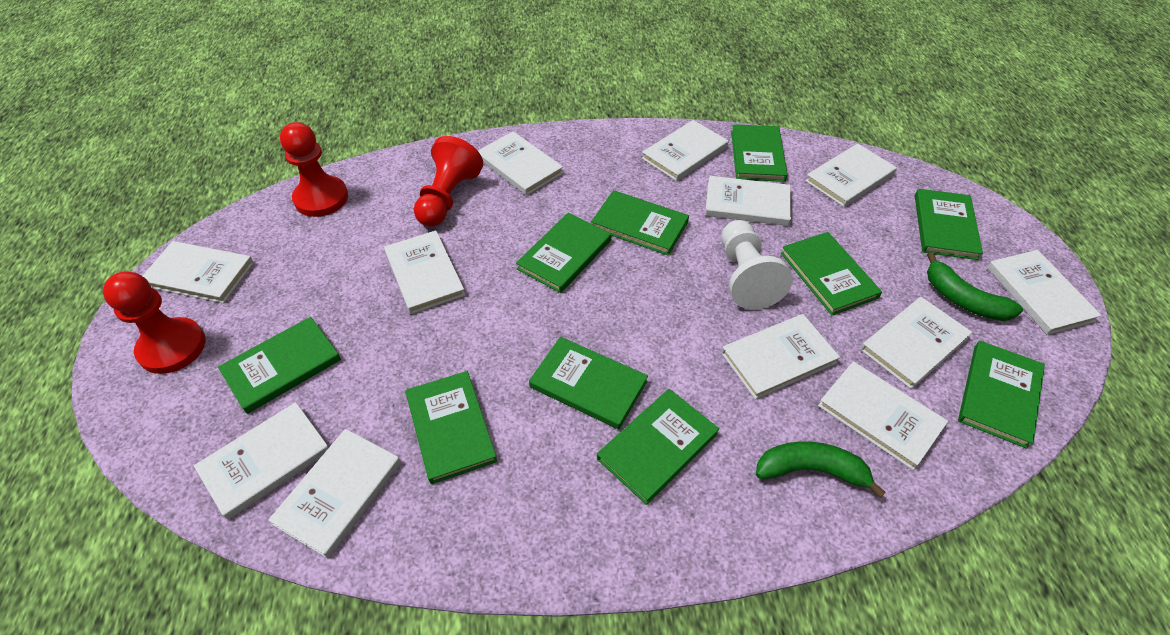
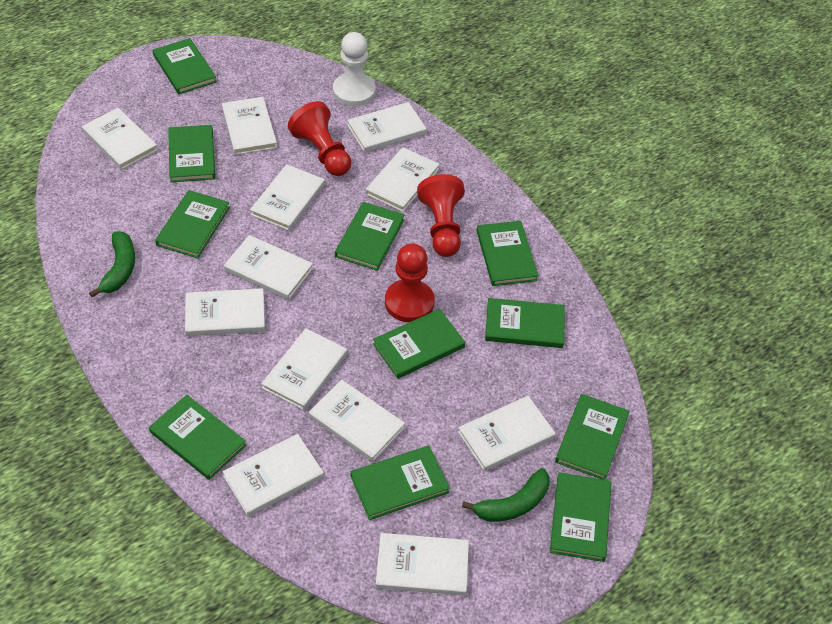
green book: [218,317,341,414] [406,371,497,484] [516,213,611,293] [529,337,648,429] [591,190,689,256] [597,389,719,505] [731,124,788,182] [781,232,882,315] [915,189,983,260] [958,341,1045,449] = 10 -> [149,395,246,480] [153,38,217,94] [155,190,230,259] [168,125,215,182] [335,202,405,271] [351,446,450,520] [373,309,465,379] [477,221,538,286] [485,298,565,348] [550,472,612,562] [555,394,630,480] = 11

